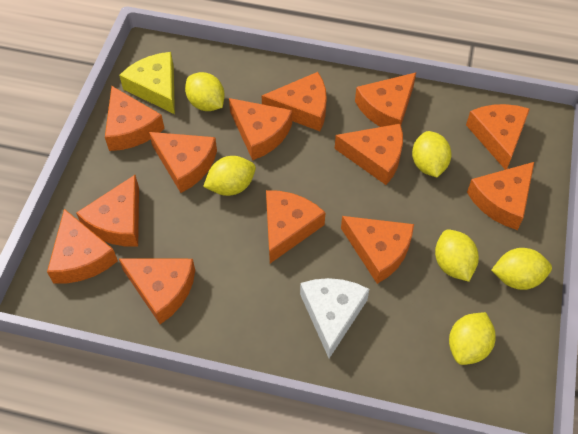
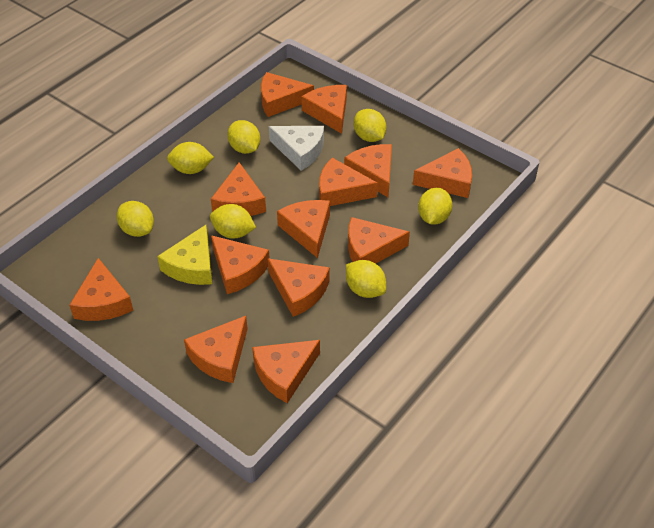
yellow lemon: [185,72,225,111] [203,156,256,196] [412,131,451,177] [435,230,479,282] [449,312,496,365] [491,248,552,290] = 6 -> [117,201,154,237] [167,142,214,174] [210,204,256,239] [227,120,260,154] [346,260,386,298] [354,109,386,142] [418,188,452,225] = 7

